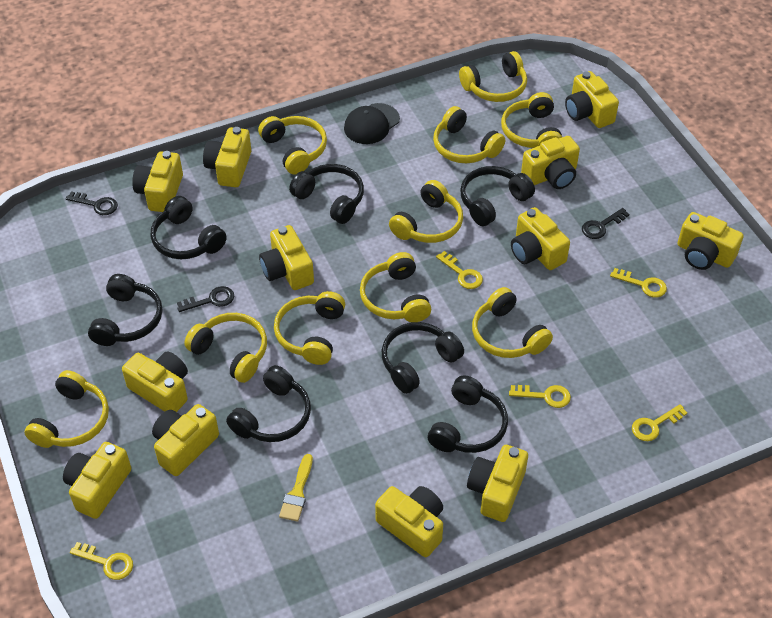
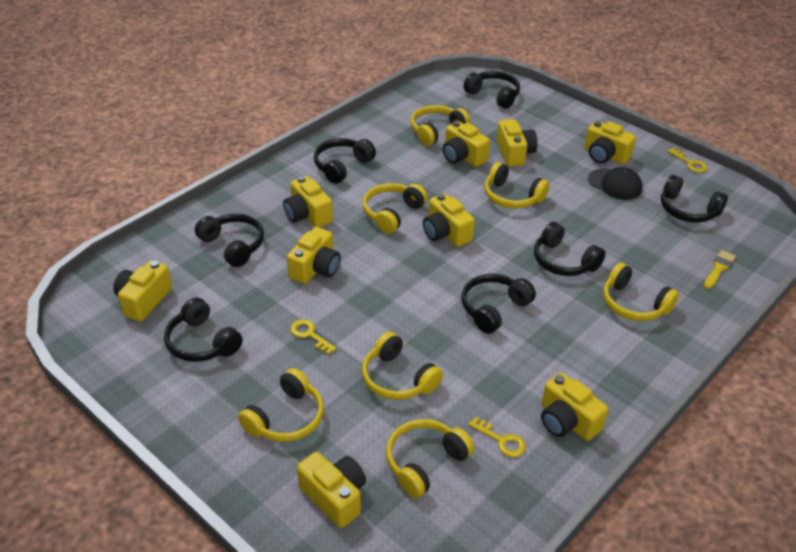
black key: [66,191,118,215] [177,286,234,312] [582,208,629,239] = 3 -> none = 0
yellow camera: [63,442,131,519] [122,352,188,412] [132,151,183,212] [152,404,219,476] [203,127,251,187] [259,225,314,290] [375,486,443,557] [467,445,528,522] [511,207,570,270] [521,136,580,189] [565,71,619,128] [678,212,744,270] = 12 -> [113,260,172,322] [283,176,333,227] [287,227,341,284] [297,452,366,528] [423,193,475,247] [443,121,490,167] [496,119,538,167] [541,372,608,441] [584,121,636,164] = 9
yellow headphones: [25,370,109,448] [184,313,267,383] [258,116,327,175] [274,291,345,365] [360,252,431,322] [389,180,463,243] [433,106,505,163] [459,51,527,102] [472,287,553,358] [501,92,562,148] = 10 -> [238,368,324,442] [362,332,443,400] [363,183,428,234] [386,419,474,498] [410,105,470,146] [484,162,549,209] [603,263,679,321] = 7
yellow key: [70,542,133,580] [436,251,483,289] [509,385,571,408] [610,268,667,298] [632,404,687,441] = 5 -> [290,319,337,354] [468,417,526,457] [667,148,708,173] = 3

